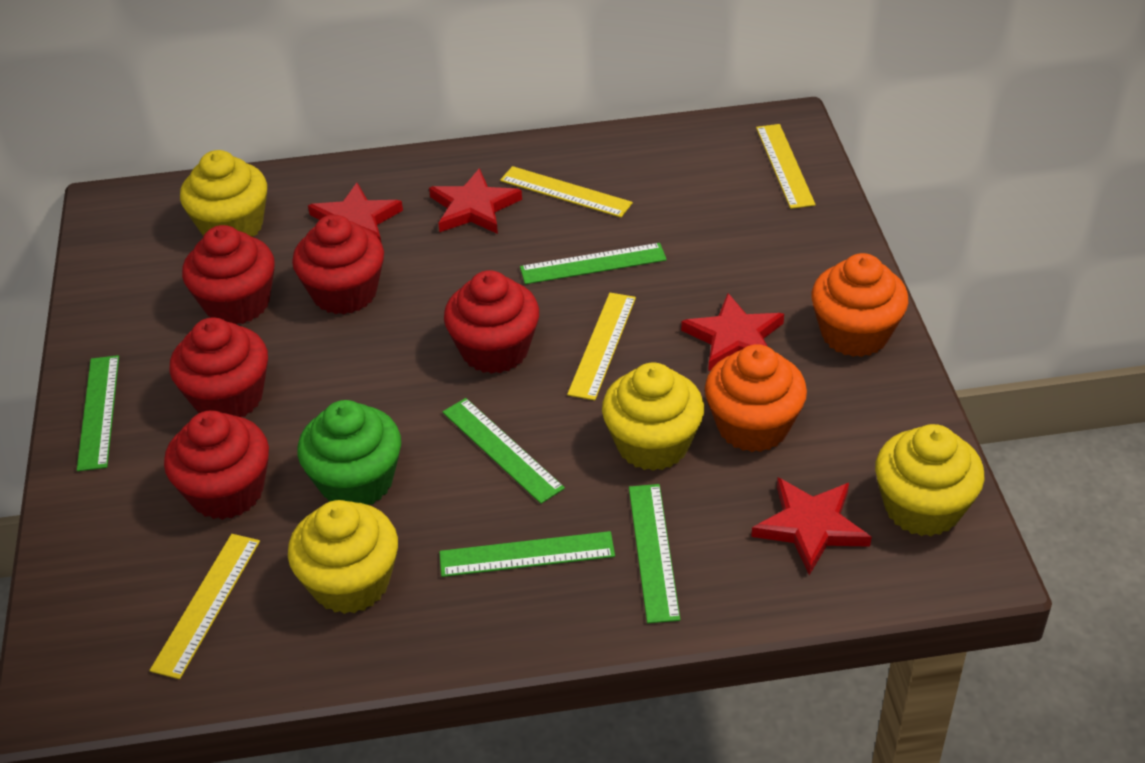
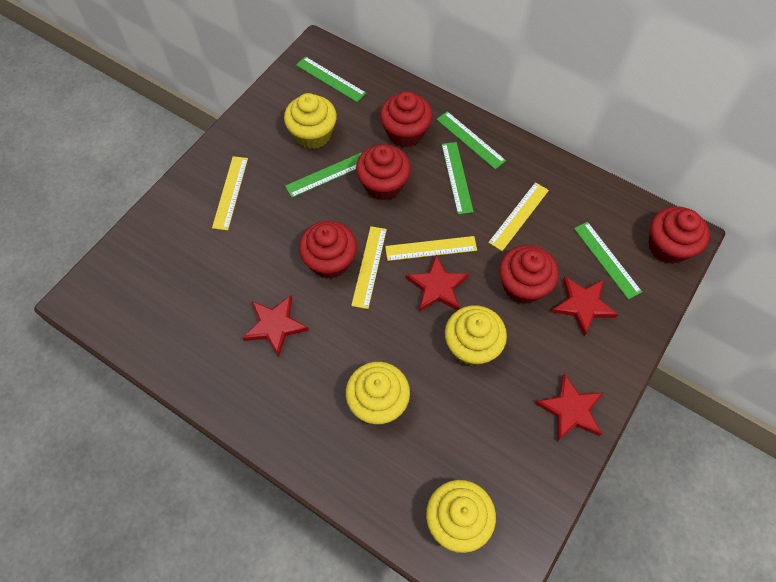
green cupcake: [298,400,401,505] = 1 -> none = 0
orange cupcake: [705,344,807,452] [812,253,908,357] = 2 -> none = 0

